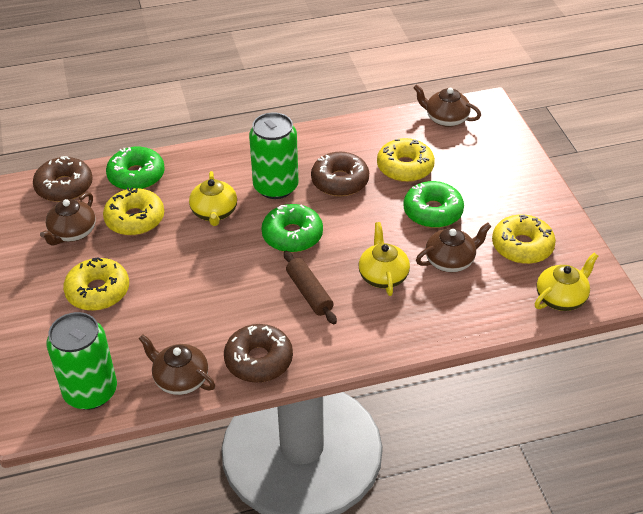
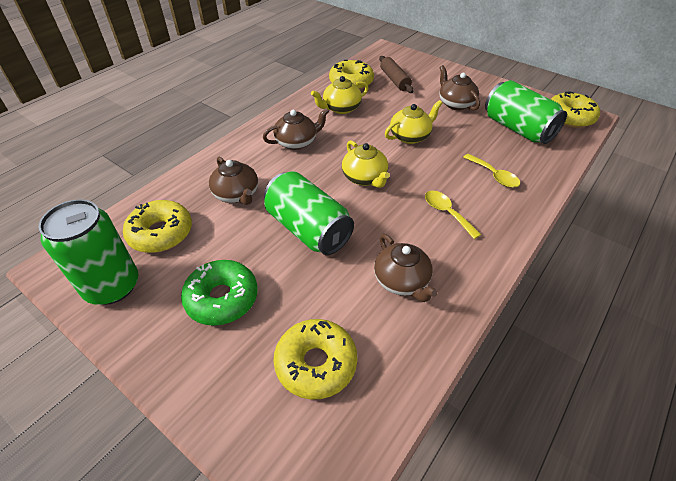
brown donut: [33,156,93,202] [224,324,293,383] [311,152,369,196] = 3 -> none = 0
green can: [47,312,117,410] [249,112,298,199] = 2 -> [39,199,139,305] [264,171,354,255] [485,80,567,144] = 3
green donut: [106,147,165,190] [261,204,323,253] [404,181,464,228] = 3 -> [181,260,258,326] = 1
yellow spoon: none = 0 -> [425,191,481,239] [463,154,520,188] = 2

